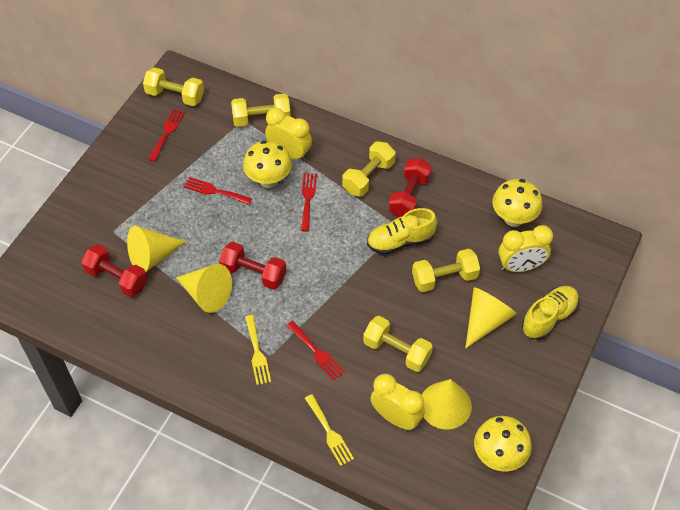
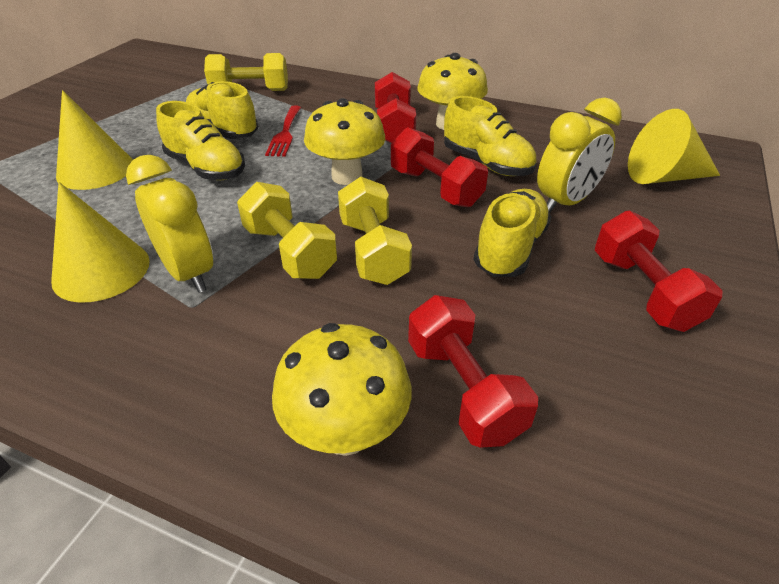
red dumbbell: [81,244,148,297] [219,242,286,290] [389,158,432,217] = 3 -> [375,72,416,143] [391,127,488,207] [408,295,538,448] [595,211,723,332] = 4
red fork: [148,109,185,162] [184,177,252,205] [286,321,345,380] [301,173,317,232] = 4 -> [265,105,301,157] = 1
yellow clock: [265,108,312,161] [370,374,425,430] [499,225,553,272] = 3 -> [126,155,213,293] [537,97,622,213] = 2
yellow cone: [127,226,186,272] [176,264,232,313] [422,379,472,430] [465,287,517,348] = 4 -> [51,182,150,303] [56,90,133,190] [628,109,720,184] = 3
yellow dumbbell: [143,67,204,106] [231,93,291,127] [342,141,396,197] [363,316,433,372] [412,249,480,292] = 5 -> [204,53,288,91] [237,182,337,279] [338,177,412,285] = 3
yellow fork: [245,315,271,385] [305,394,354,466] = 2 -> none = 0
yellow shoe: [367,208,437,255] [522,286,579,340] = 2 -> [156,101,245,180] [186,81,258,139] [444,96,537,176] [474,189,551,277] = 4

